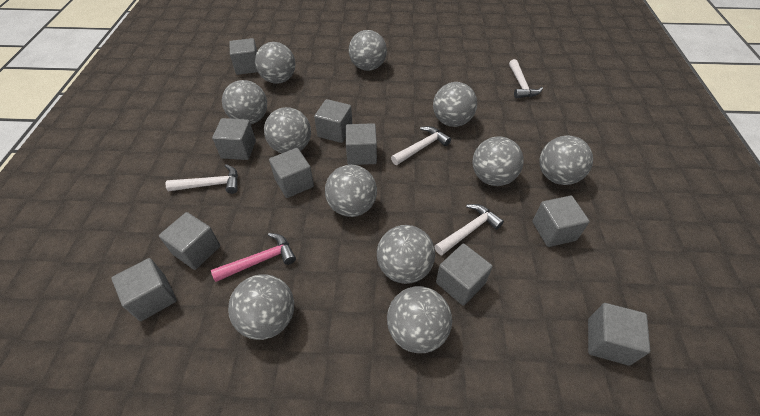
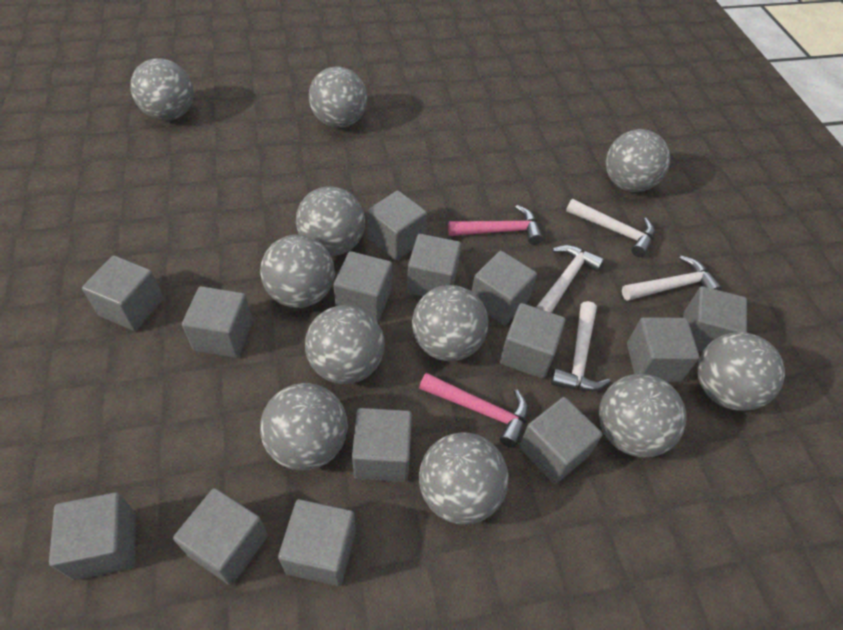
grey cube: [111,258,177,321] [159,212,220,270] [212,118,256,160] [230,38,258,75] [269,148,314,198] [314,99,352,143] [346,123,377,165] [436,243,493,306] [532,196,590,247] [588,303,650,366] = 10 -> [49,492,136,580] [82,255,164,331] [173,488,268,585] [182,286,253,358] [278,499,356,586] [333,251,392,322] [352,408,412,482] [367,190,427,261] [407,234,461,296] [472,251,537,325] [500,303,566,379] [519,397,602,484] [627,317,700,382] [683,286,747,352] = 14
pink hammer: [211,233,296,282] = 1 -> [419,373,528,448] [448,205,543,245] = 2

